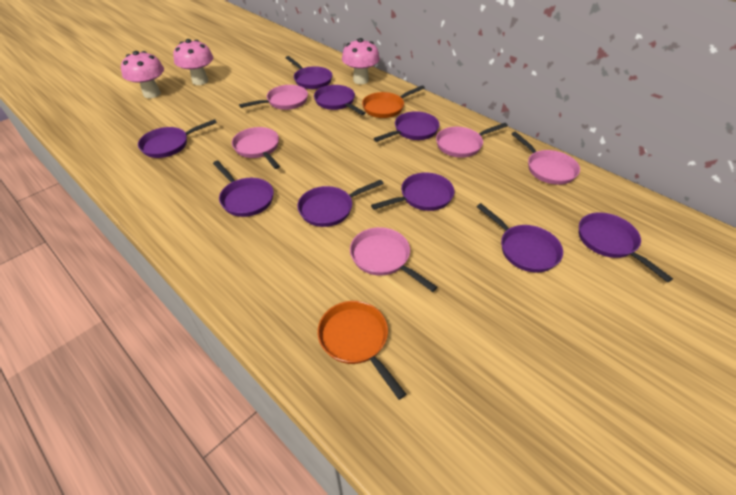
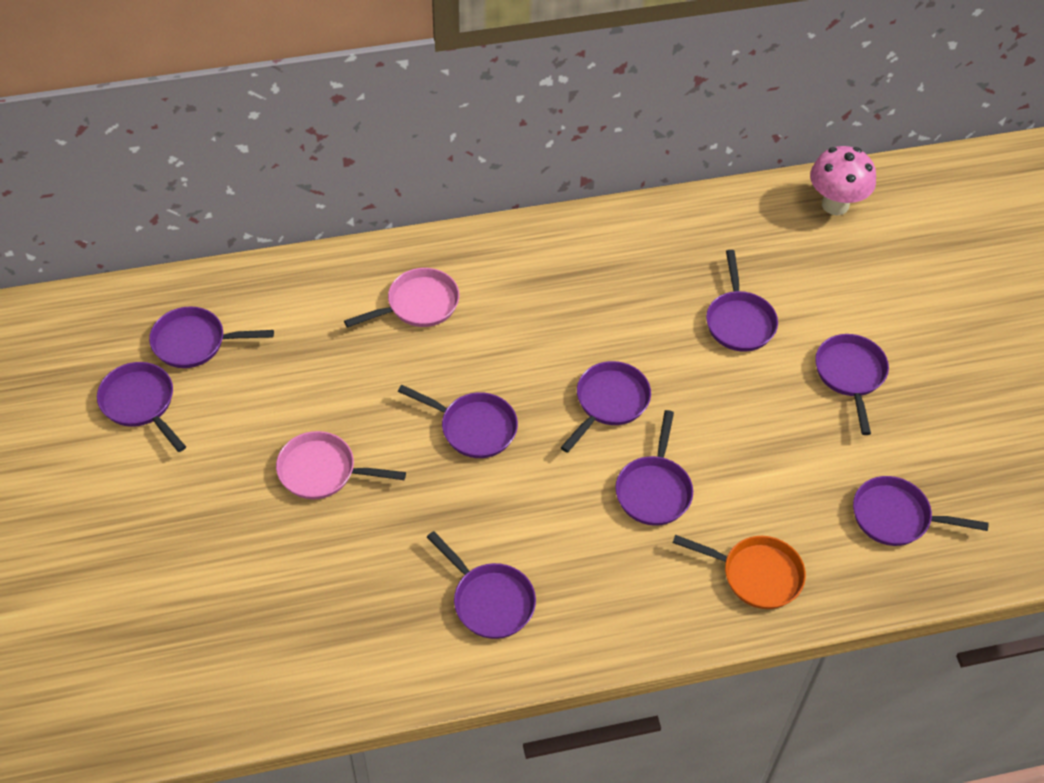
orange pan: [317,301,406,400] [362,85,425,118] = 2 -> [673,535,806,609] = 1
pink mushroom: [121,51,164,98] [173,39,213,85] [342,38,380,84] = 3 -> [810,146,876,215] = 1
pink pan: [232,127,280,169] [239,85,308,110] [350,227,437,292] [436,123,508,158] [512,132,580,185] = 5 -> [276,431,406,499] [344,268,460,328] = 2

